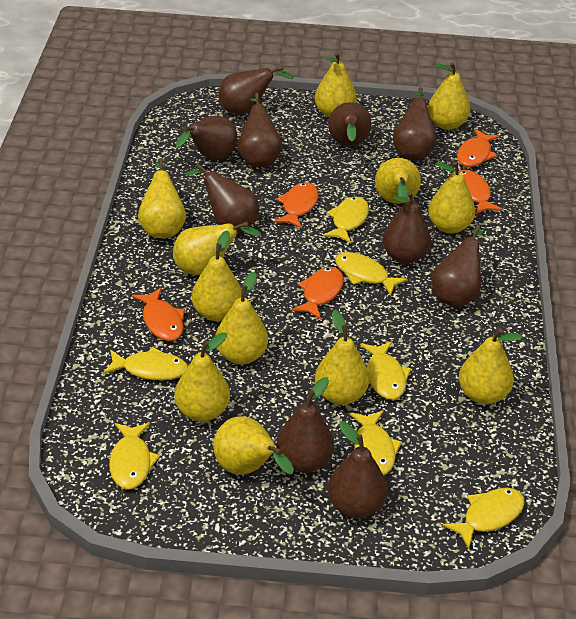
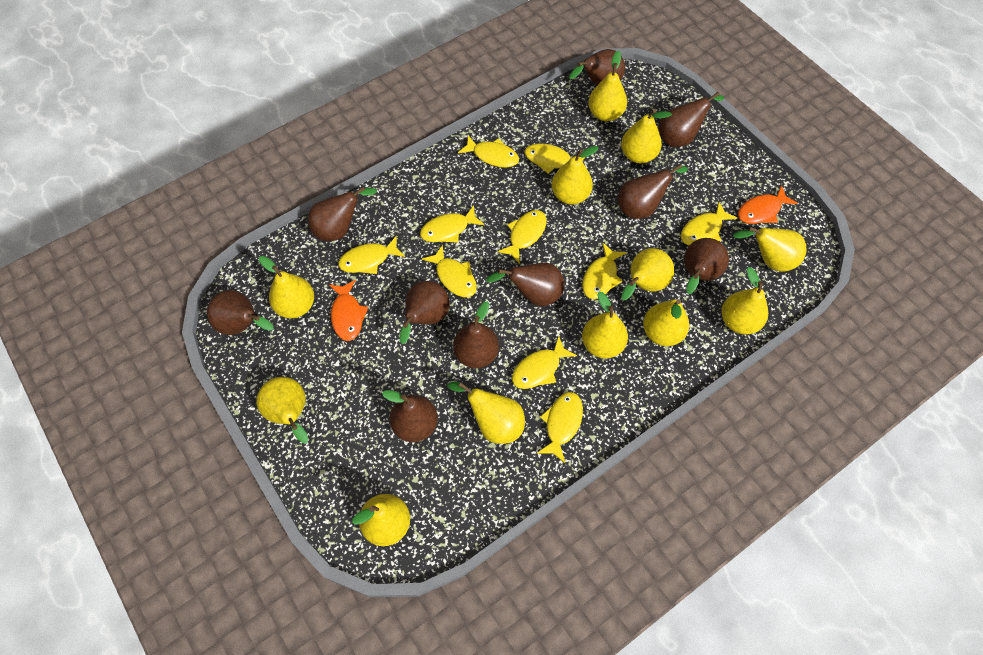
orange fish: [132,287,185,341] [274,182,319,229] [292,267,344,320] [457,129,500,167] [459,170,502,214] = 5 -> [329,280,368,341] [738,185,798,224] = 2
yellow fish: [103,347,188,380] [109,423,160,490] [323,197,369,244] [335,252,408,296] [349,411,402,475] [360,341,411,400] [442,488,525,549] = 7 -> [338,235,405,274] [420,205,484,243] [422,245,477,297] [458,135,519,168] [497,210,547,264] [512,336,577,389] [525,144,585,174] [537,392,583,463] [582,243,627,299] [681,202,737,245] = 10

